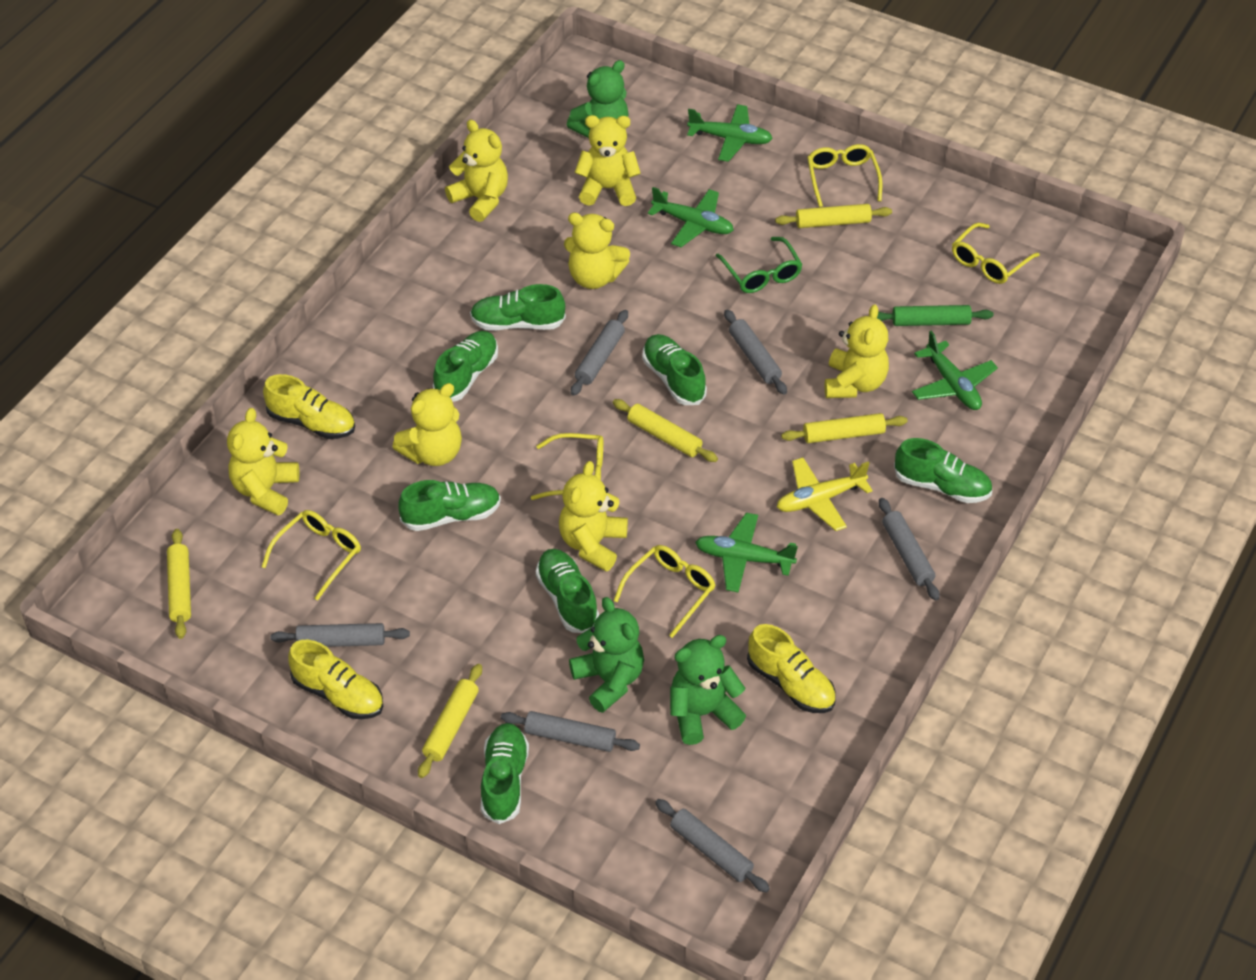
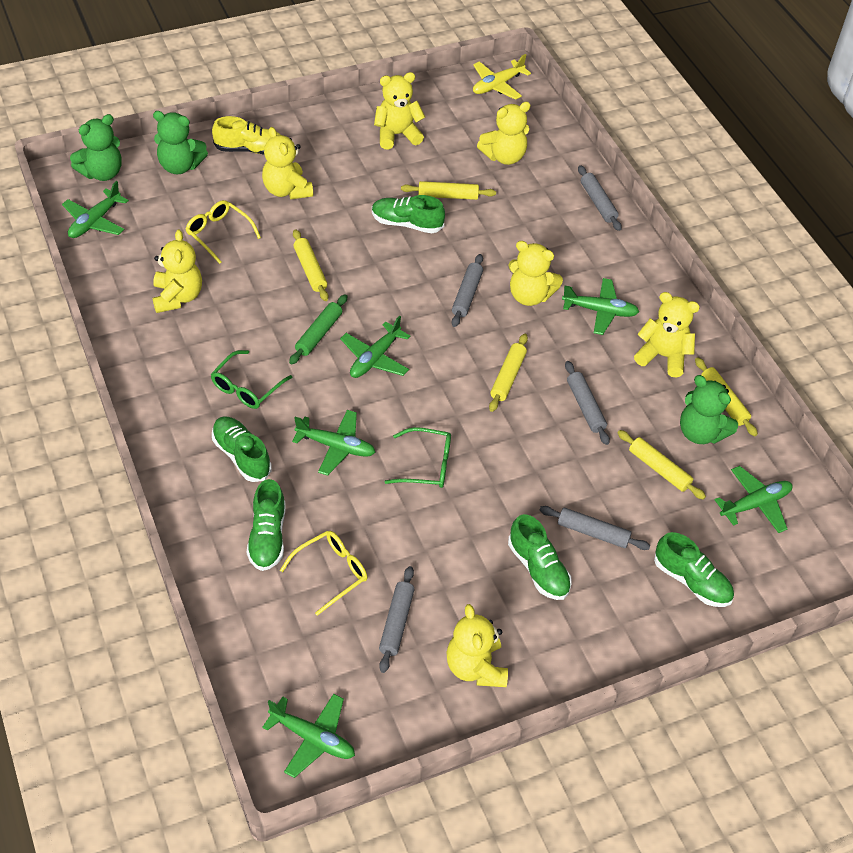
green glasses: [716,237,803,293] = 1 -> [211,350,293,409] [385,427,451,488] = 2
green plane: [648,187,734,247] [687,104,773,162] [695,513,798,592] [912,331,998,410] = 4 -> [62,181,129,238] [262,694,355,778] [292,410,375,476] [340,315,411,378] [562,278,639,335] [715,466,793,533] = 6
green shoe: [398,480,501,531] [433,331,498,402] [470,284,566,331] [481,723,529,824] [536,549,599,633] [642,334,707,405] [894,438,992,503] = 7 -> [212,416,272,482] [247,479,285,571] [372,195,445,233] [508,514,572,600] [654,532,734,607] = 5
grey rolling pin: [270,623,410,647] [501,711,640,752] [571,310,628,396] [655,799,770,893] [724,309,787,395] [879,498,940,600] = 6 -> [379,566,415,673] [452,254,483,327] [540,506,650,550] [565,361,610,445] [578,165,622,231] = 5
yellow glasses: [262,510,361,600] [531,433,603,500] [614,545,715,638] [807,144,883,207] [952,223,1039,284] = 5 -> [186,200,261,264] [280,531,367,616] = 2
yellow shoe: [263,374,355,439] [288,640,383,719] [747,624,836,713] = 3 -> [212,116,281,155] = 1

